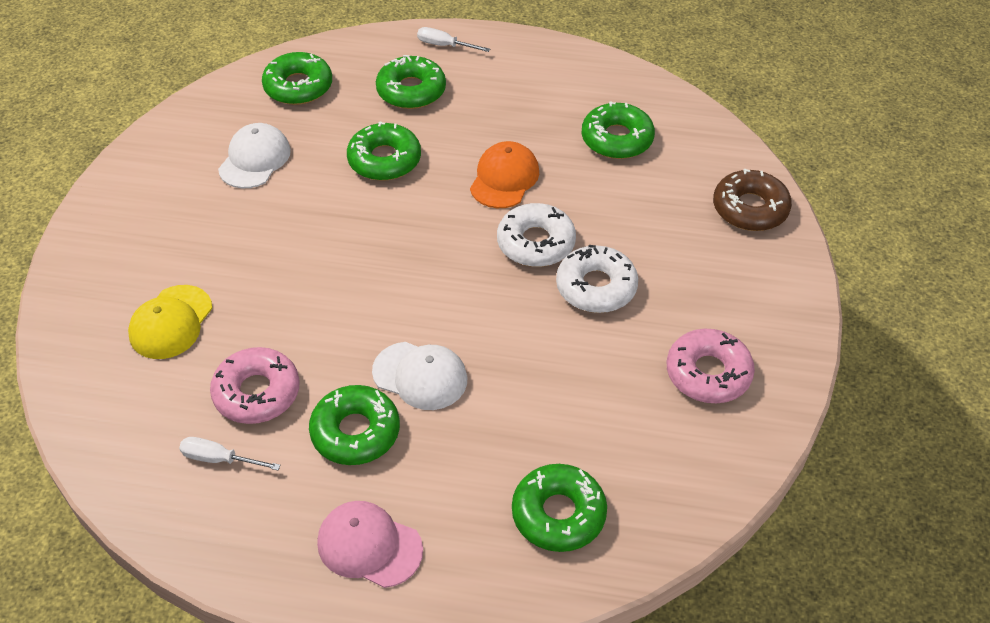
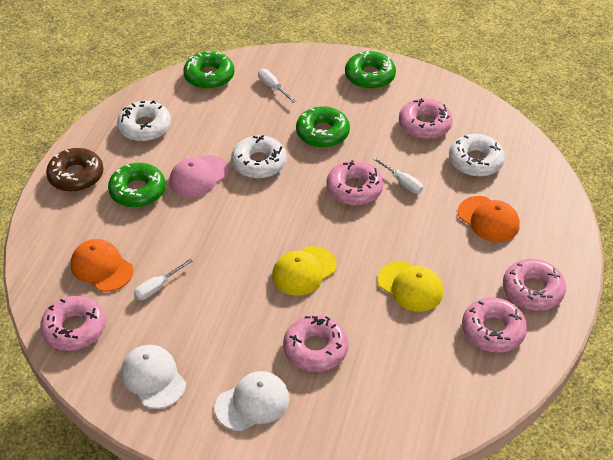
green donut: [262,52,332,105] [309,385,400,465] [347,122,421,181] [376,55,446,109] [512,464,607,552] [581,102,655,159] = 6 -> [108,163,166,208] [183,51,234,89] [296,106,350,148] [345,50,396,89] = 4
orange cap: [470,141,539,208] = 1 -> [71,239,133,292] [458,196,520,242] = 2
pink donut: [210,347,300,424] [667,329,755,403] = 2 -> [40,296,106,351] [283,315,349,372] [326,160,383,206] [399,98,453,139] [462,297,527,353] [503,259,566,311] = 6
white donut: [497,203,576,267] [556,245,638,313] = 2 -> [117,101,171,142] [231,135,287,179] [449,134,505,177] = 3
white screwdriver: [179,437,281,470] [417,27,490,52] = 2 -> [134,258,193,300] [258,69,296,103] [373,157,423,193] = 3
yellow cap: [128,285,212,359] = 1 -> [272,246,337,296] [378,261,443,312] = 2

